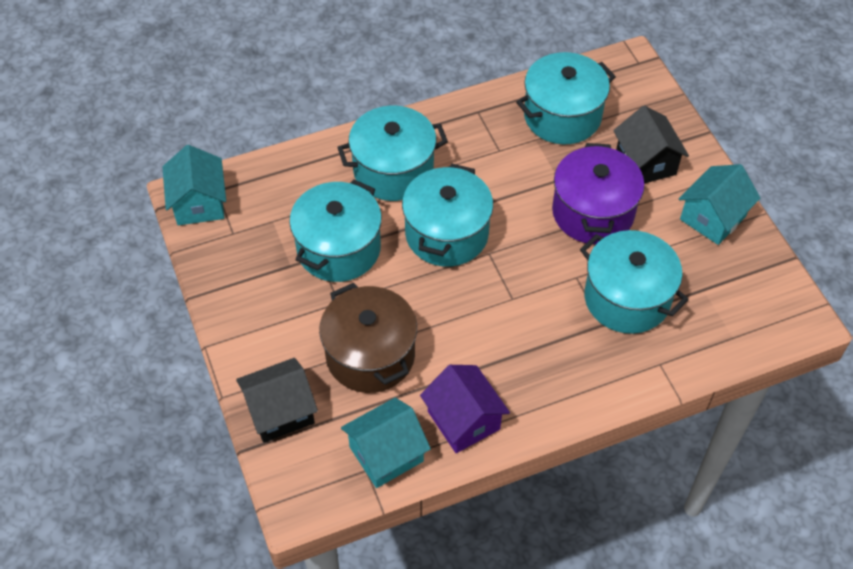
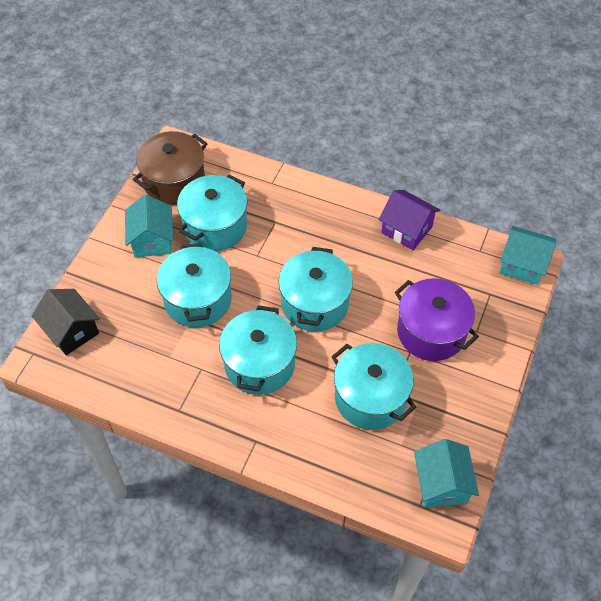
black house: [236,358,318,443] [613,105,689,184] = 2 -> [32,289,100,355] = 1

